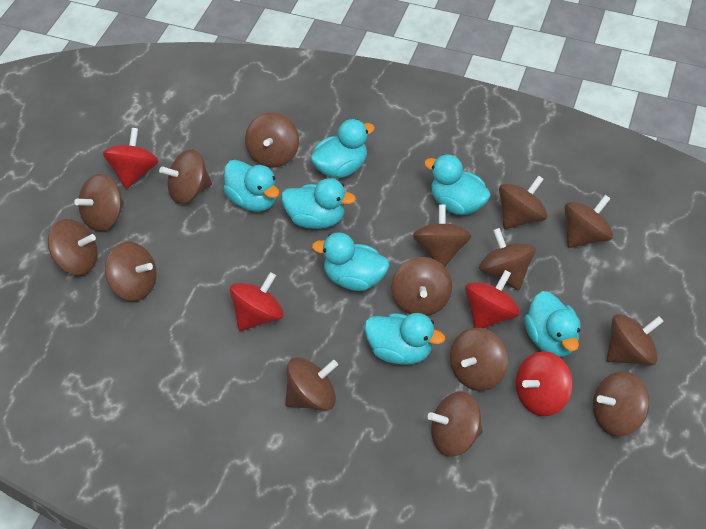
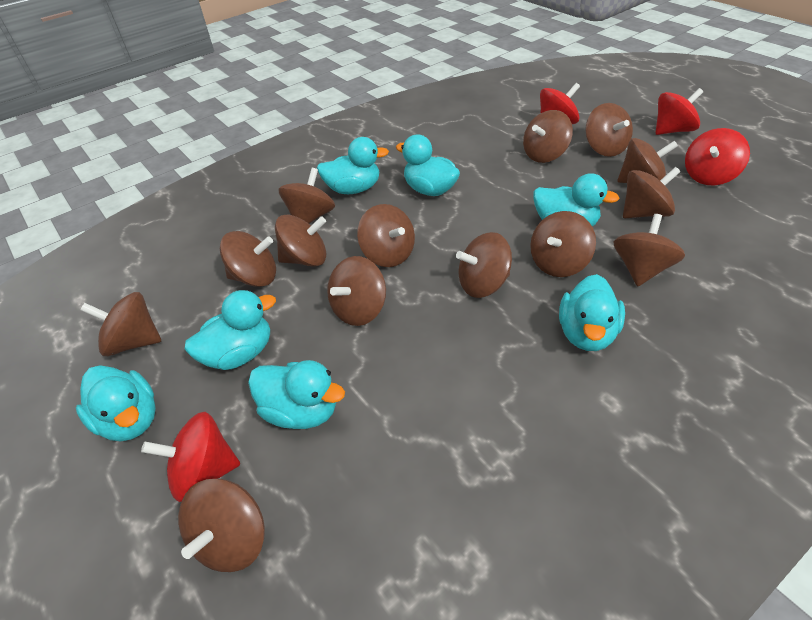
brown spinning top: [48,219,98,275] [74,174,124,231] [105,242,157,301] [159,149,212,204] [245,113,299,167] [285,357,338,411] [392,257,452,316] [413,205,471,267] [428,392,483,457] [450,328,508,391] [479,228,536,290] [499,175,547,229] [564,195,613,248] [593,371,649,437] [607,314,664,366] = 15 -> [81,292,161,356] [178,478,265,572] [220,231,276,287] [275,214,326,267] [278,168,335,224] [327,256,386,326] [357,204,415,267] [456,232,512,298] [523,110,573,163] [530,211,596,277] [585,103,633,157] [613,214,685,286] [618,138,678,183] [623,167,681,218] = 14

